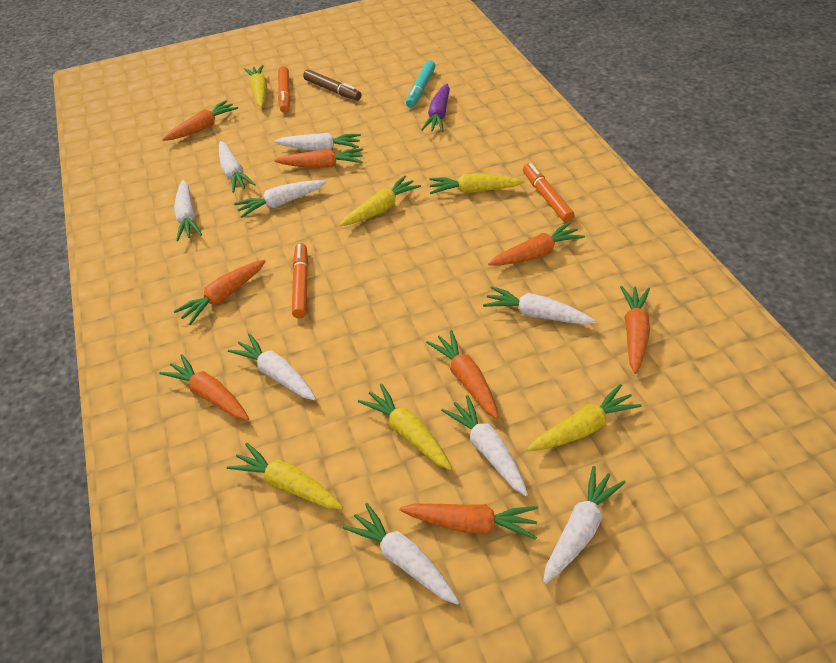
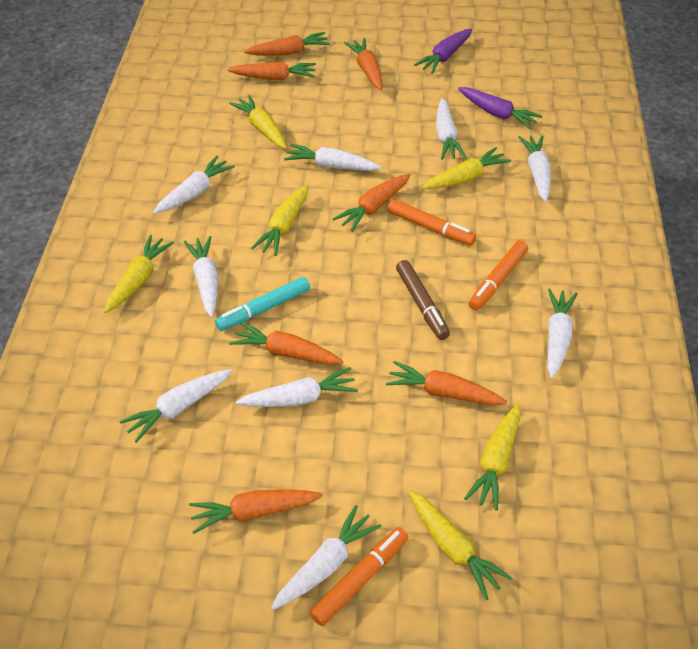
orange carrot: [159,354,249,421] [162,100,238,141] [173,259,266,325] [274,148,363,168] [400,503,538,540] [426,330,499,419] [488,222,585,265] [620,286,650,374] = 8 -> [189,489,323,534] [228,62,316,80] [229,322,343,365] [244,32,330,56] [333,174,411,232] [344,38,383,90] [386,361,507,405] = 7
purple carrot: [421,84,450,132] = 1 -> [414,28,472,74] [458,87,543,129] = 2

